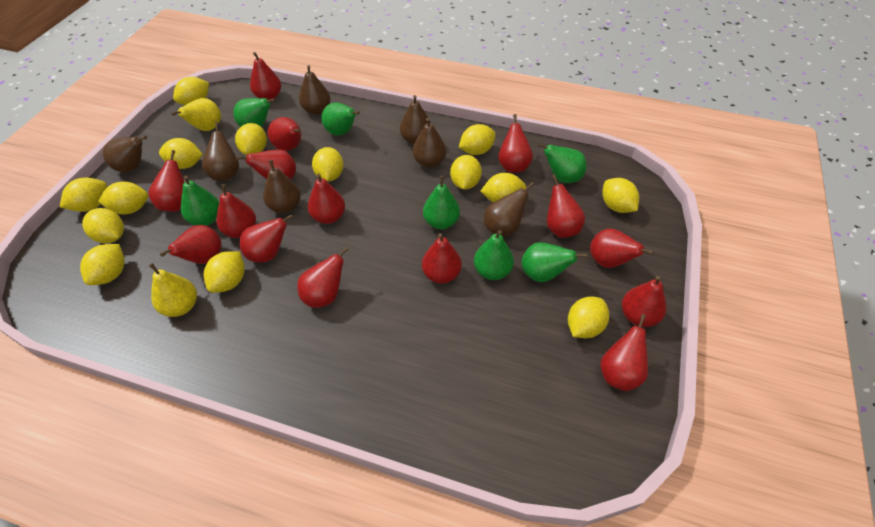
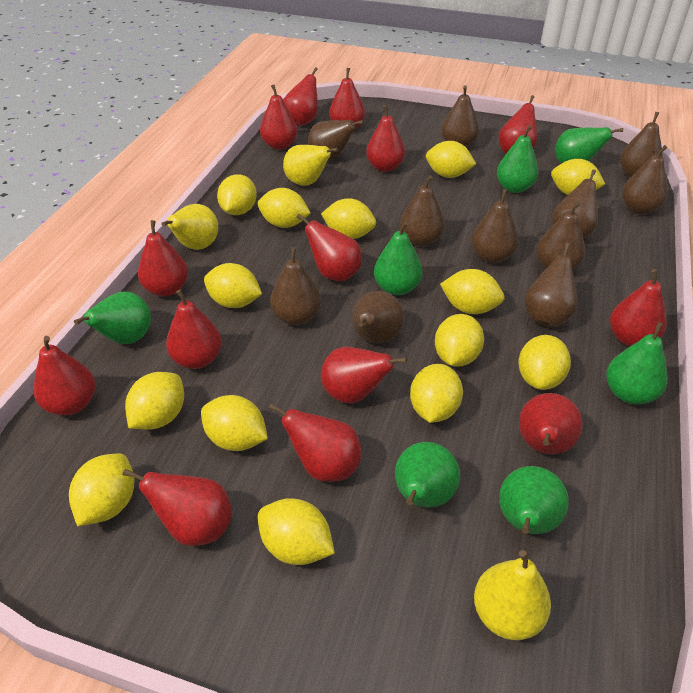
brown pear: [103,136,147,172] [202,122,239,181] [263,160,301,213] [299,65,331,115] [400,95,431,144] [413,118,446,168] [484,182,534,237] = 7 -> [270,247,321,325] [308,120,364,160] [352,291,404,343] [400,175,445,246] [441,85,479,147] [471,189,519,263] [525,243,578,327] [536,201,585,270] [552,169,598,239] [620,112,663,178] [622,145,668,214] = 11
red pear: [148,150,184,212] [160,225,222,264] [217,184,256,238] [236,149,296,179] [240,214,293,263] [250,52,281,100] [268,117,301,151] [297,246,349,308] [308,174,345,224] [422,233,462,284] [498,114,533,173] [547,174,585,238] [590,228,654,268] [601,314,648,391] [622,276,666,327] = 15 -> [33,336,95,415] [123,469,232,546] [138,220,188,297] [166,289,222,369] [260,85,298,150] [268,403,362,482] [283,67,318,126] [297,214,362,281] [321,347,407,403] [329,68,365,129] [366,105,405,172] [499,95,537,154] [519,393,582,454] [610,269,667,346] = 14
yellow pear: [149,263,197,317] [171,98,221,131] = 2 -> [161,204,218,250] [283,145,338,186] [474,550,551,640] = 3

